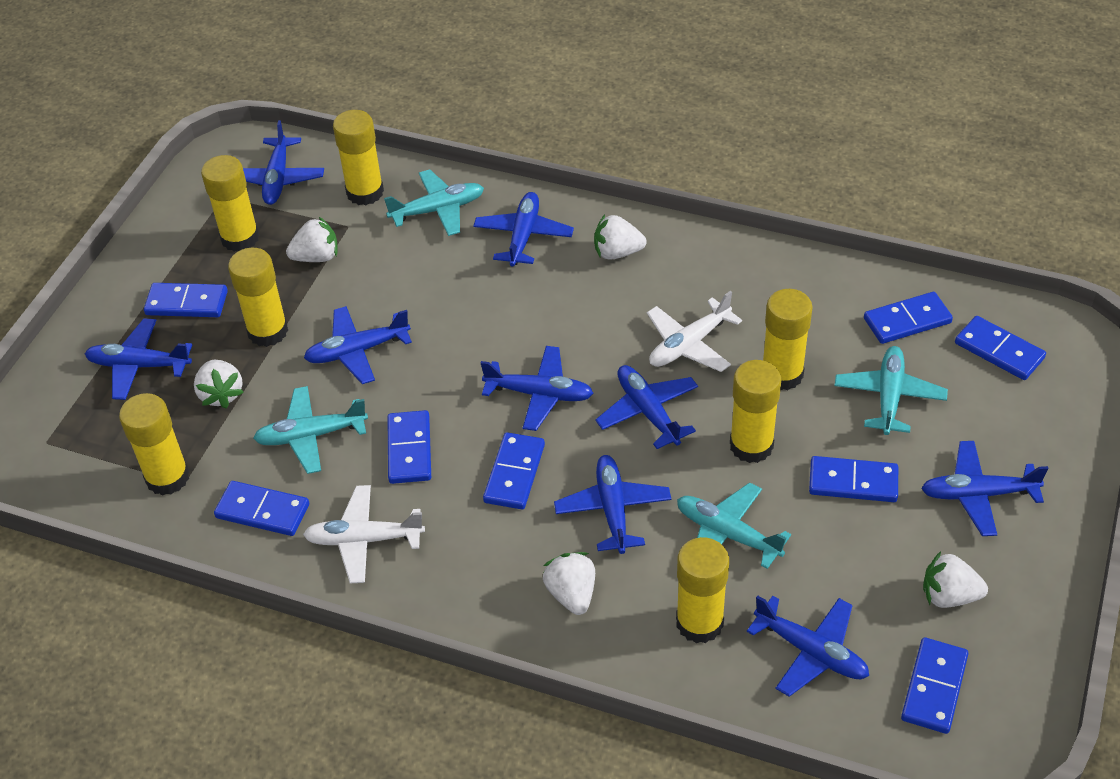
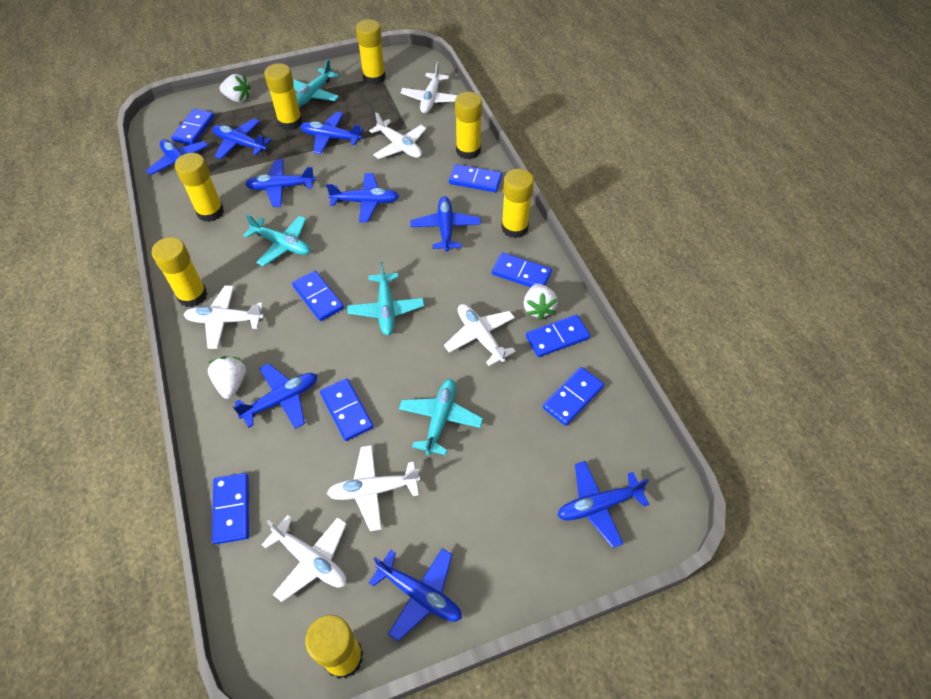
white plane: [303,485,425,583] [647,291,742,372] = 2 -> [184,286,264,349] [261,515,347,602] [327,445,420,531] [369,112,426,159] [400,62,458,113] [444,304,516,366] = 6
white strawberry: [194,360,244,408] [286,217,338,262] [543,552,595,615] [594,214,647,260] [923,551,988,608] = 5 -> [208,356,246,399] [219,74,251,102] [524,284,558,320] = 3

